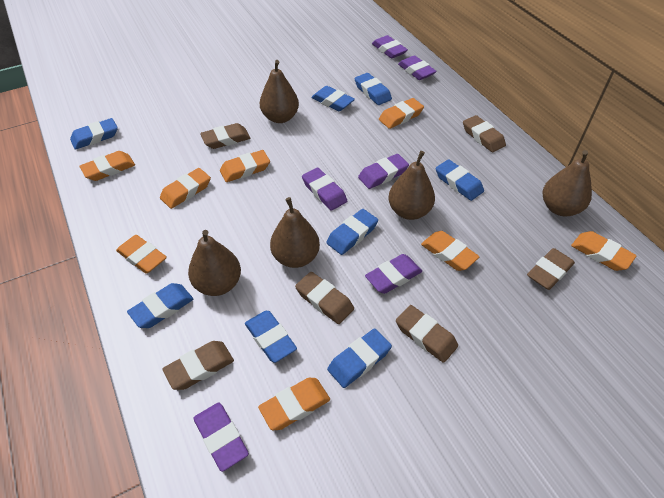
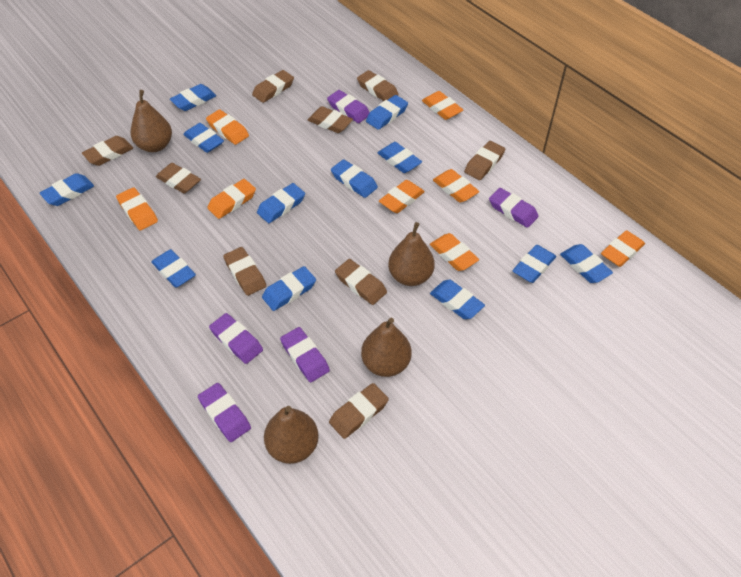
blue eraser: [70,118,118,150] [127,283,193,328] [245,311,297,363] [311,86,355,111] [326,209,378,255] [327,329,392,388] [354,73,392,105] [436,159,484,201] = 8 -> [40,173,94,206] [151,249,196,288] [170,84,216,111] [183,123,224,153] [257,183,305,223] [262,266,316,311] [331,159,378,198] [366,95,408,130] [378,142,422,173] [430,280,485,319] [513,245,556,283] [560,244,613,283] = 12
brown eraser: [162,341,234,390] [200,123,250,149] [295,272,354,324] [396,305,458,363] [463,115,506,153] [527,248,575,290] = 6 -> [82,136,133,166] [156,163,201,194] [223,247,266,296] [252,70,294,103] [308,106,353,133] [329,383,389,439] [335,259,387,305] [357,70,399,101] [464,141,505,180] = 9
brown pear: [188,230,241,296] [260,60,299,123] [270,197,320,268] [388,151,435,220] [543,150,592,216] = 5 -> [131,90,172,152] [264,406,319,464] [361,318,412,377] [388,222,435,286] = 4
purple eraser: [194,403,249,472] [302,168,347,211] [358,154,409,189] [365,254,422,294] [372,35,408,58] [398,55,437,80] = 6 -> [198,383,251,442] [209,313,263,364] [280,327,330,382] [327,90,370,123] [489,188,539,228] = 5

